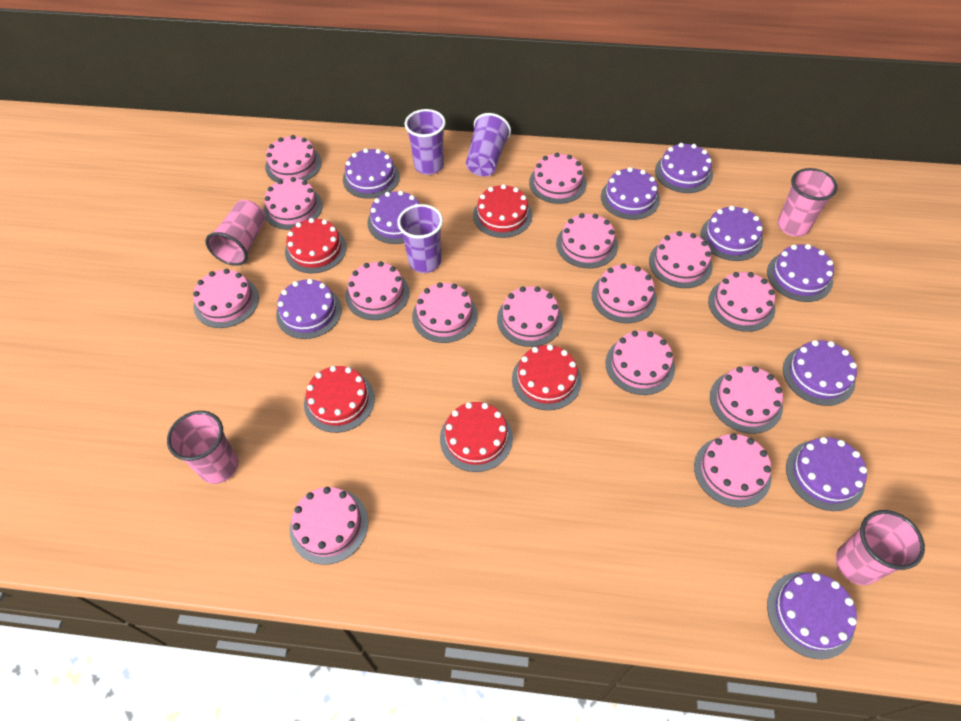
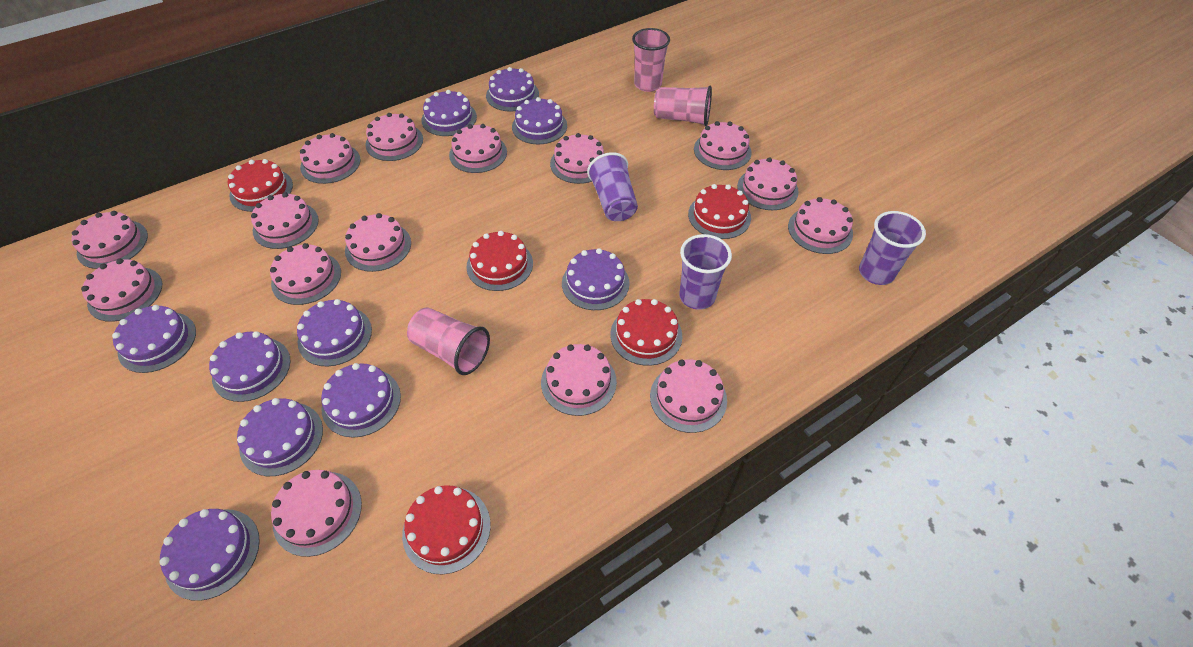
pink cup: [167,411,238,484] [205,200,266,266] [777,168,838,237] [836,510,925,585] = 4 -> [407,307,490,375] [632,28,670,92] [654,86,712,126] = 3

